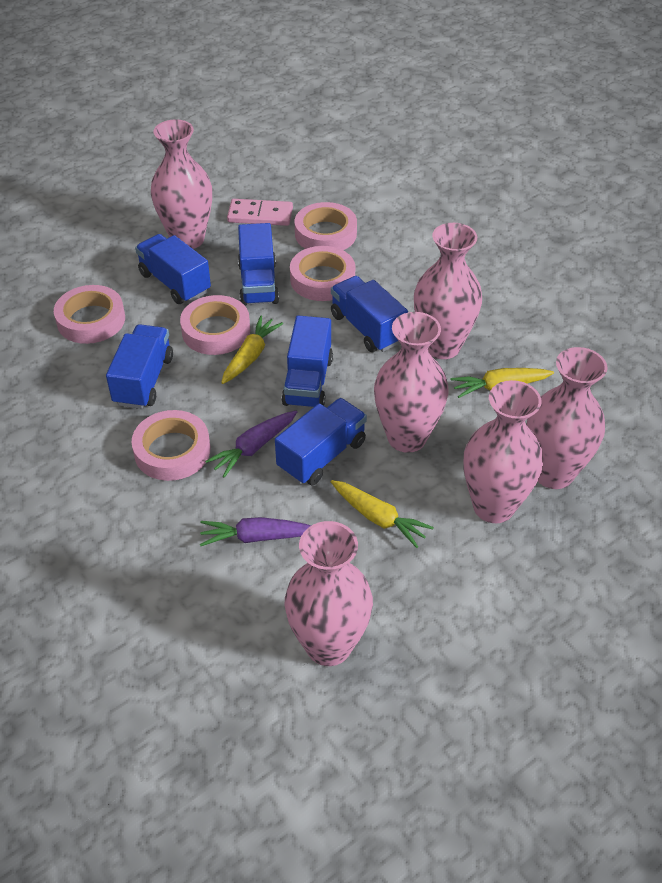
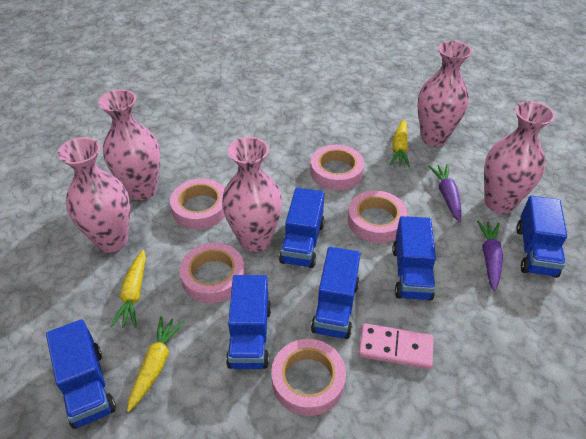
pink vase: [151,119,212,249] [285,521,373,666] [374,312,448,453] [414,223,482,359] [464,380,543,523] [527,347,608,489] = 6 -> [58,137,130,253] [98,89,160,200] [222,137,282,252] [418,41,472,146] [484,101,555,214] = 5

